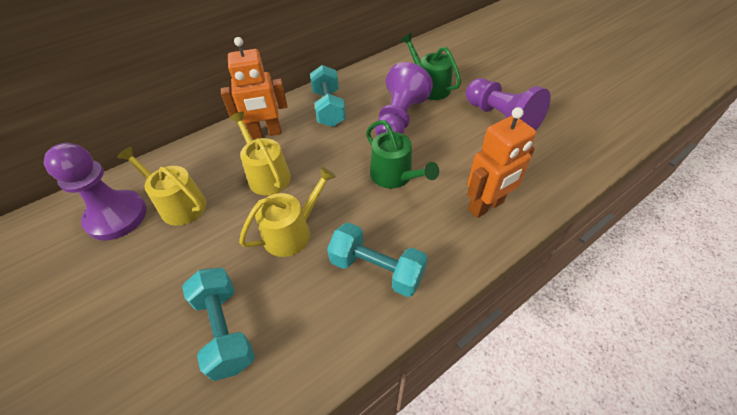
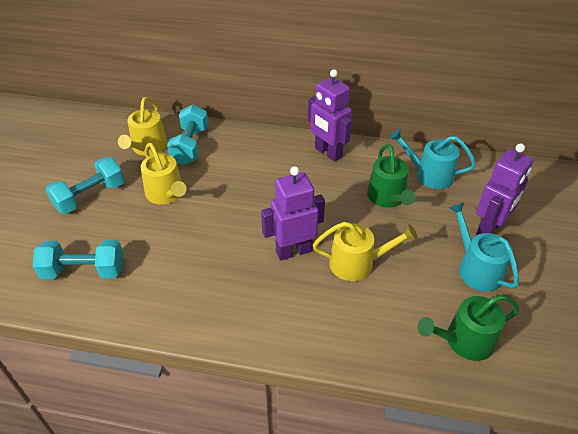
orange robot: [221,37,288,139] [467,107,536,218] = 2 -> none = 0
purple pawn: [44,143,147,240] [375,62,433,136] [466,78,551,130] = 3 -> none = 0
purple robot: none = 0 -> [261,166,325,261] [308,69,352,162] [476,143,533,235] = 3
turquoise watering can: none = 0 -> [389,129,476,189] [449,202,519,292] = 2

